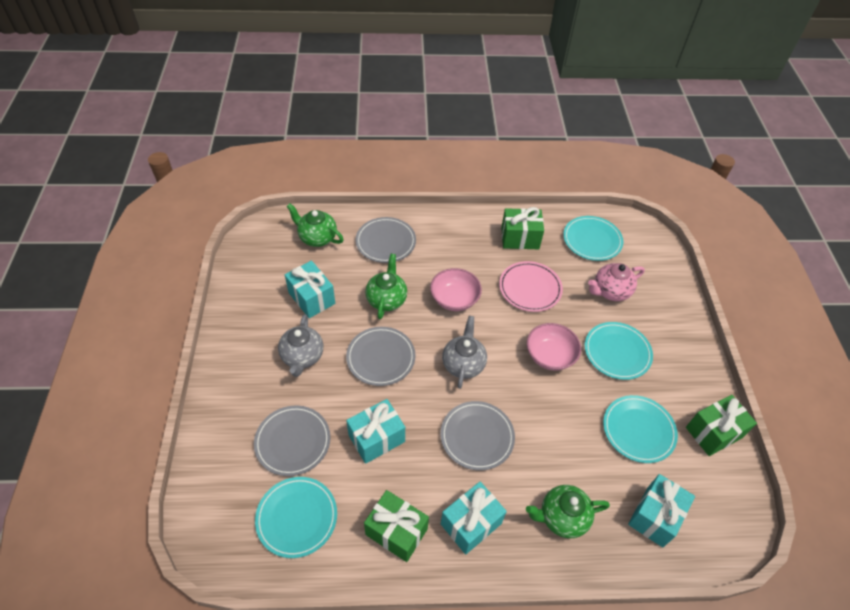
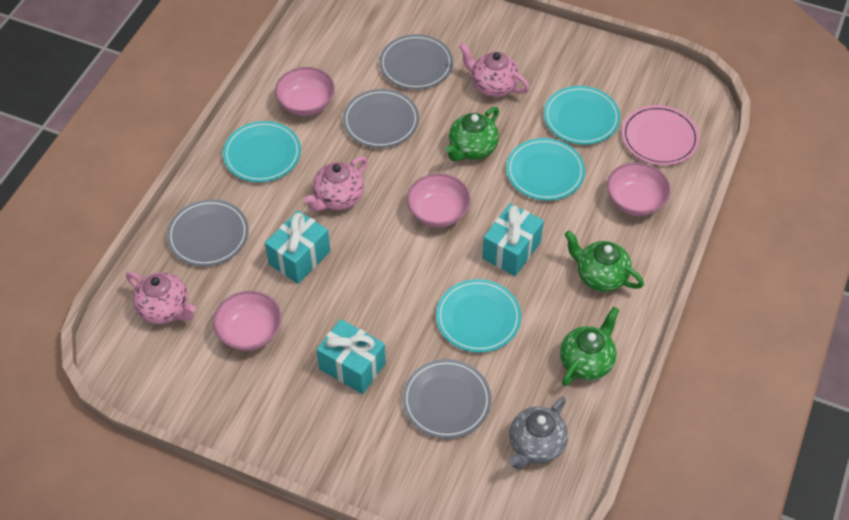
green gift: [364,490,429,562] [501,207,544,249] [686,395,757,456] = 3 -> none = 0
grey teapot: [278,314,323,377] [442,316,487,389] = 2 -> [509,397,568,469] = 1
pink bowl: [430,268,482,311] [527,323,581,371] = 2 -> [213,291,282,351] [275,67,335,116] [407,173,471,227] [607,162,671,216] = 4
pink teapot: [588,263,645,301] = 1 -> [126,272,196,324] [304,156,367,211] [459,43,530,97] = 3
turquoise gift: [285,261,335,318] [346,399,405,464] [441,482,507,555] [628,474,695,547] = 4 -> [265,210,330,284] [317,319,386,394] [482,203,544,276] = 3

